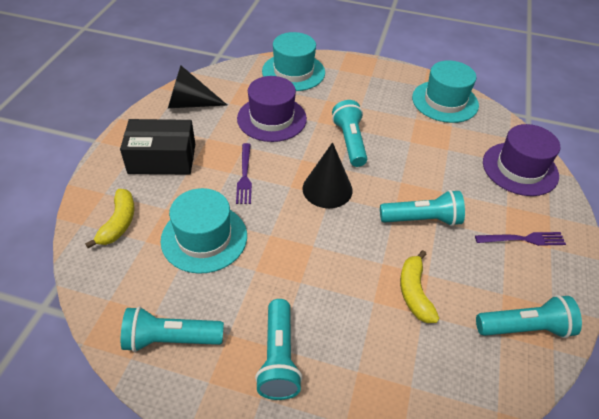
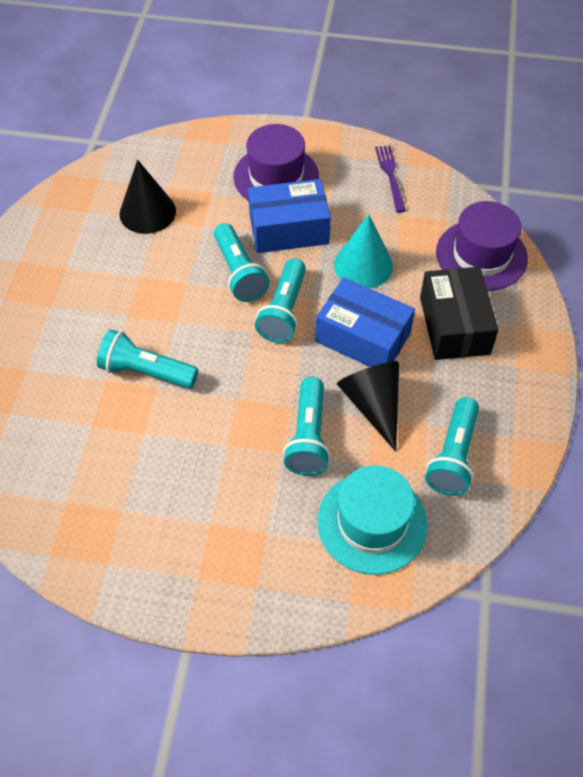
blue box: none = 0 -> [248,179,331,253] [315,277,415,367] = 2
purple fork: [236,143,252,204] [475,232,566,246] = 2 -> [375,145,406,213] = 1
turquoise cone: none = 0 -> [334,214,393,288] = 1
turquoise hat: [160,188,247,274] [262,32,325,91] [412,60,479,123] = 3 -> [317,465,428,575] = 1
yellow banana: [85,189,135,248] [400,250,439,323] = 2 -> none = 0

